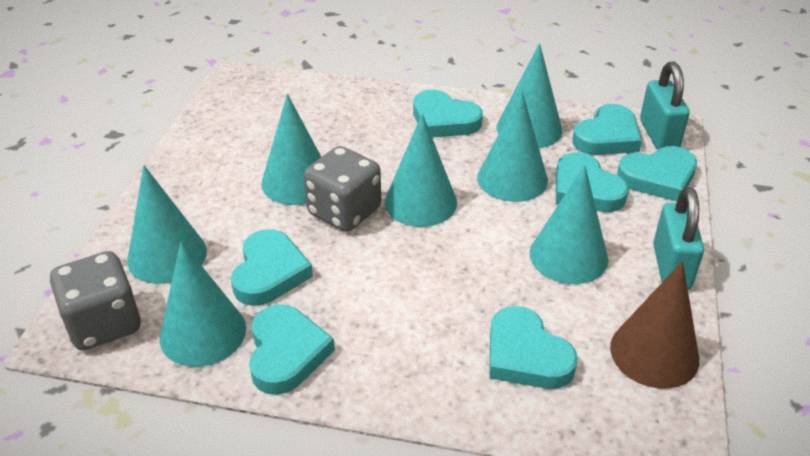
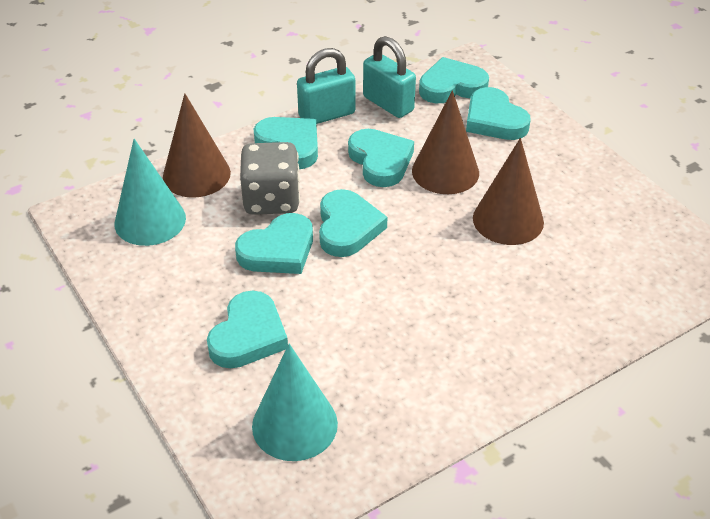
brown cone: [610,261,699,389] = 1 -> [163,93,231,197] [412,90,479,194] [473,138,544,245] = 3
grey dice: [50,251,141,350] [304,146,381,232] = 2 -> [240,142,300,215] = 1
turquoise cone: [127,165,207,284] [160,241,246,367] [261,94,321,205] [385,113,457,227] [477,91,548,202] [497,43,562,148] [530,165,608,284] = 7 -> [115,139,186,246] [252,344,338,461] = 2

